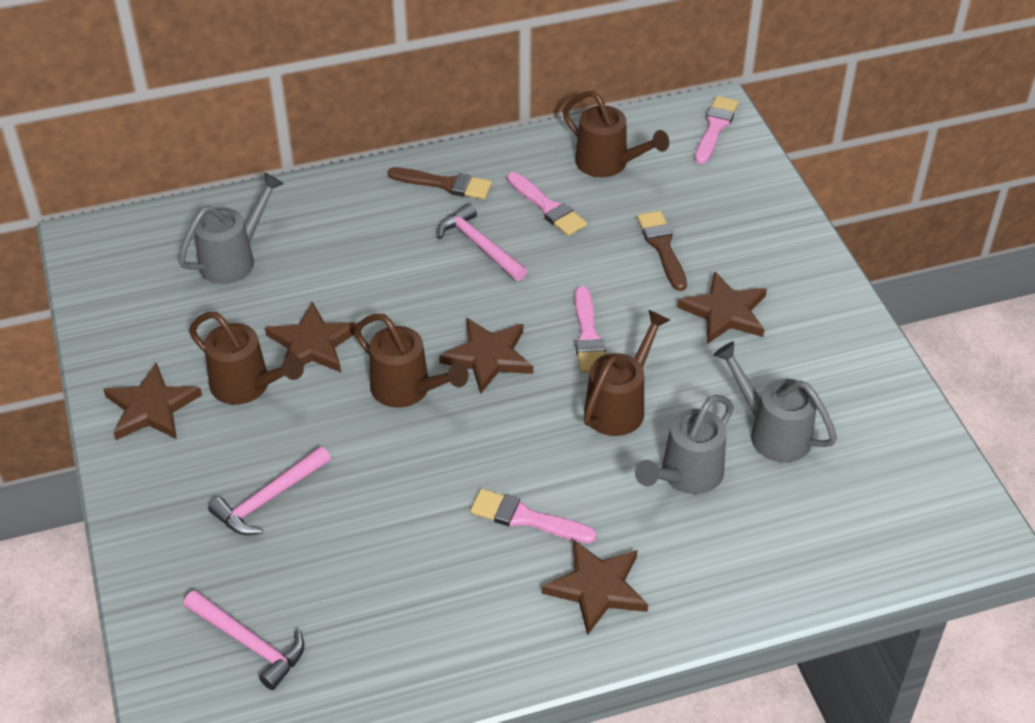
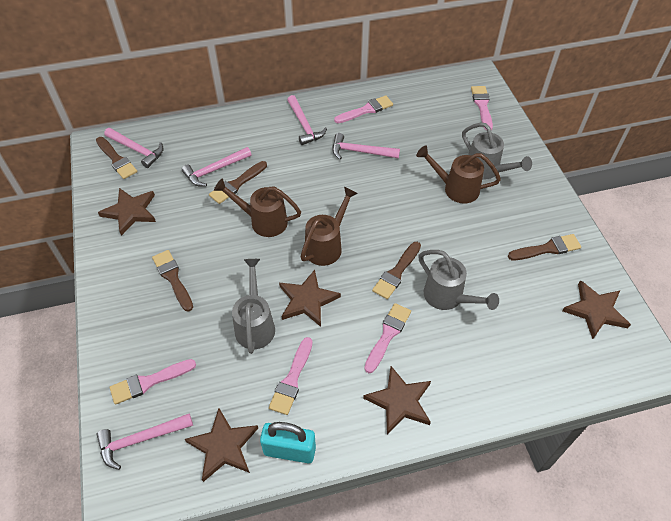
brown brush: [388,167,492,199] [637,211,687,291] = 2 -> [96,137,138,179] [152,250,193,311] [209,161,267,204] [372,242,421,299] [508,234,581,260] = 5
brown watering can: [189,312,304,404] [354,314,469,408] [563,91,669,177] [584,310,670,436] = 4 -> [214,178,301,237] [301,187,358,266] [416,145,501,204] = 3
pink brush: [470,489,597,543] [507,172,587,236] [575,287,606,373] [695,96,739,164] = 4 -> [110,359,196,405] [269,337,313,415] [334,95,393,123] [364,303,411,373] [471,86,493,130] = 5
pink hammer: [184,590,304,690] [208,446,331,535] [437,203,527,281] = 3 -> [96,413,193,470] [104,128,164,168] [182,147,252,187] [287,95,327,145] [332,133,400,160] = 5
turquoise padlock: none = 0 -> [260,422,316,463] = 1

